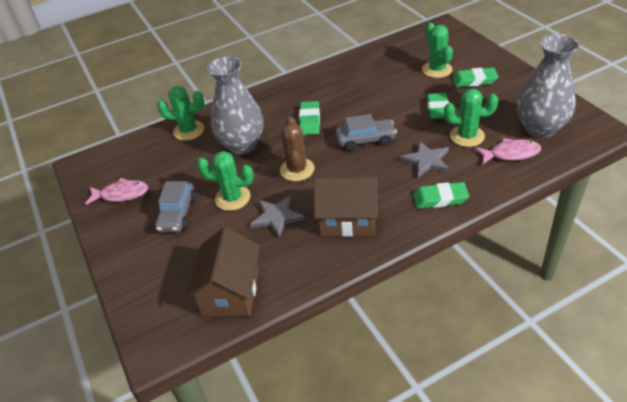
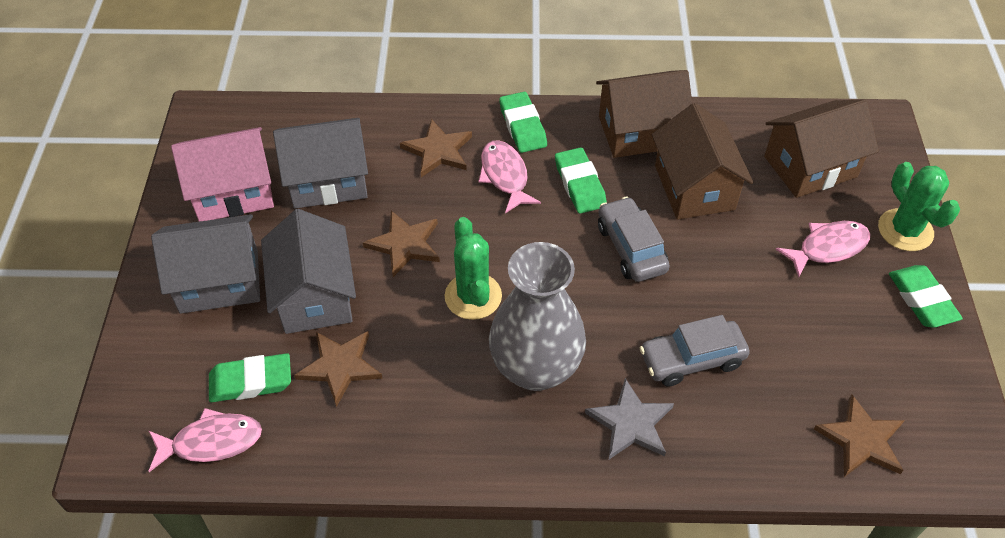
brown cactus: [280,116,314,181] = 1 -> none = 0
brown house: [186,227,260,317] [314,177,378,237] = 2 -> [596,70,692,158] [652,103,754,220] [764,99,879,198] = 3
brown star: none = 0 -> [294,331,383,407] [363,211,440,277] [400,119,472,177] [814,394,905,477] = 4
green cactus: [157,86,204,141] [197,151,254,211] [422,23,453,78] [444,88,498,147] = 4 -> [445,217,502,320] [878,162,960,251] = 2
grey house: none = 0 -> [151,214,260,314] [261,209,356,334] [273,118,368,209] = 3
grey star: [250,195,305,238] [400,141,449,178] = 2 -> [585,378,674,459] = 1
grey vase: [207,56,263,155] [517,34,580,138] = 2 -> [489,242,586,391] = 1
pink fish: [85,178,148,205] [475,138,541,164] = 2 -> [149,408,262,472] [478,140,541,213] [775,221,870,278] = 3
pink house: none = 0 -> [171,127,274,222] = 1

